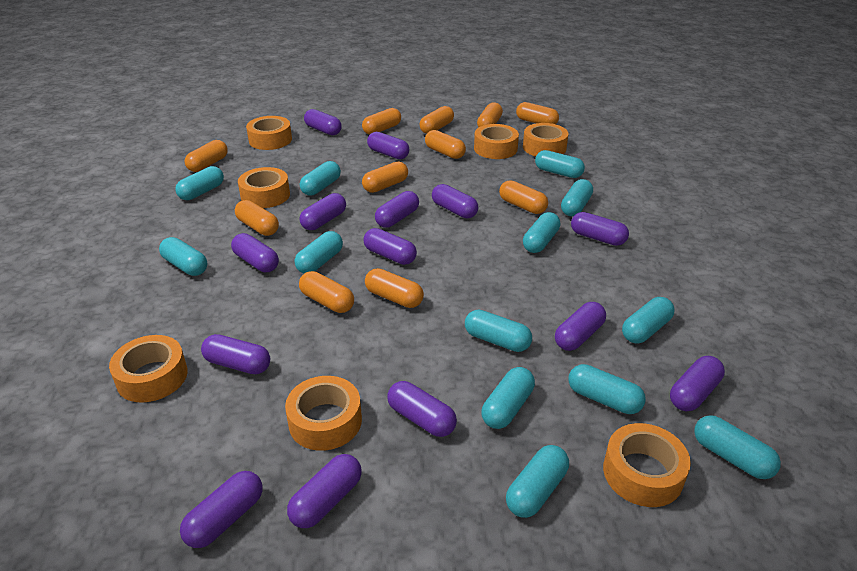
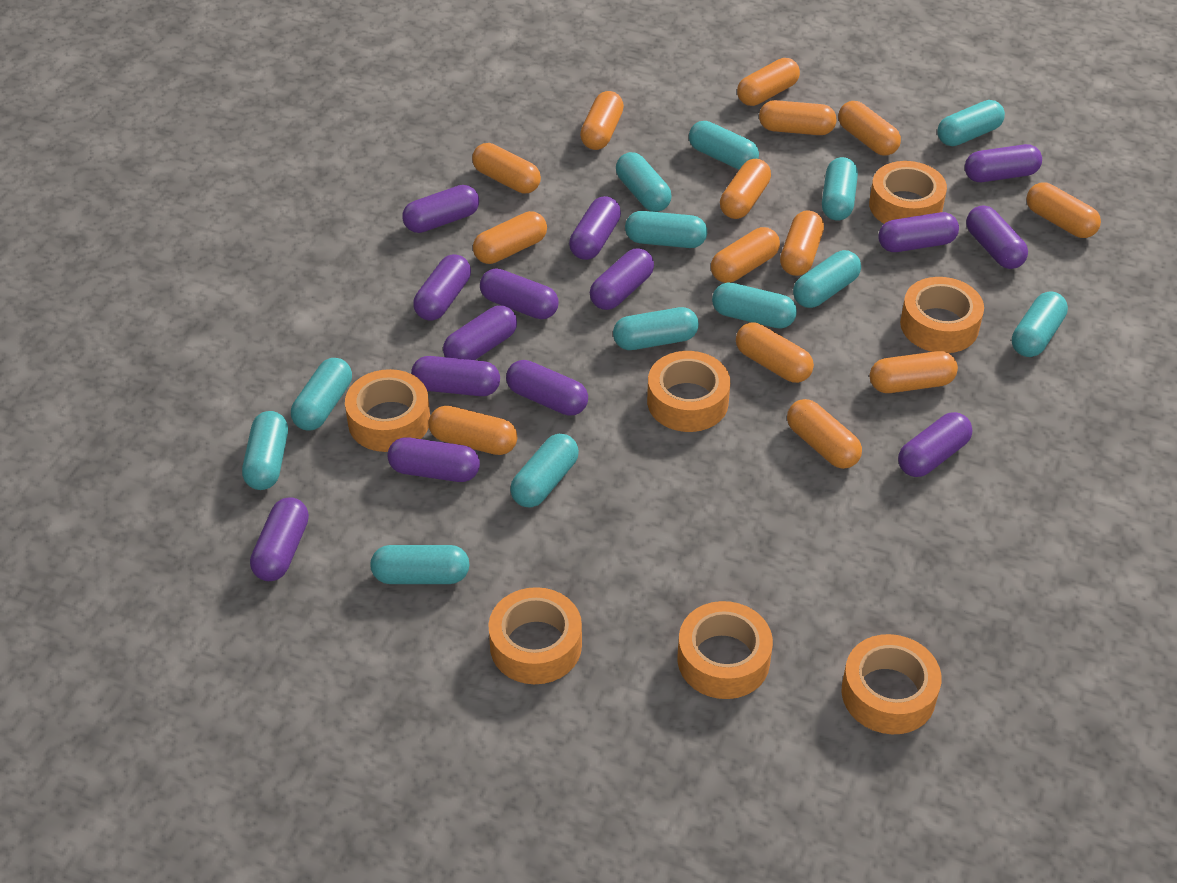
orange capsule: [185,140,228,172] [235,200,279,236] [299,271,354,313] [362,108,401,134] [362,161,408,193] [365,268,424,308] [419,106,454,134] [425,130,466,159] [477,102,503,128] [499,180,548,214] [516,102,559,124] = 11 -> [429,406,517,455] [472,143,541,194] [473,211,547,264] [580,91,624,150] [711,227,780,283] [720,159,771,219] [736,322,814,383] [737,58,800,106] [759,100,837,135] [780,210,824,276] [787,399,862,469] [838,101,901,156] [870,351,958,393] [1026,183,1101,238] = 14

